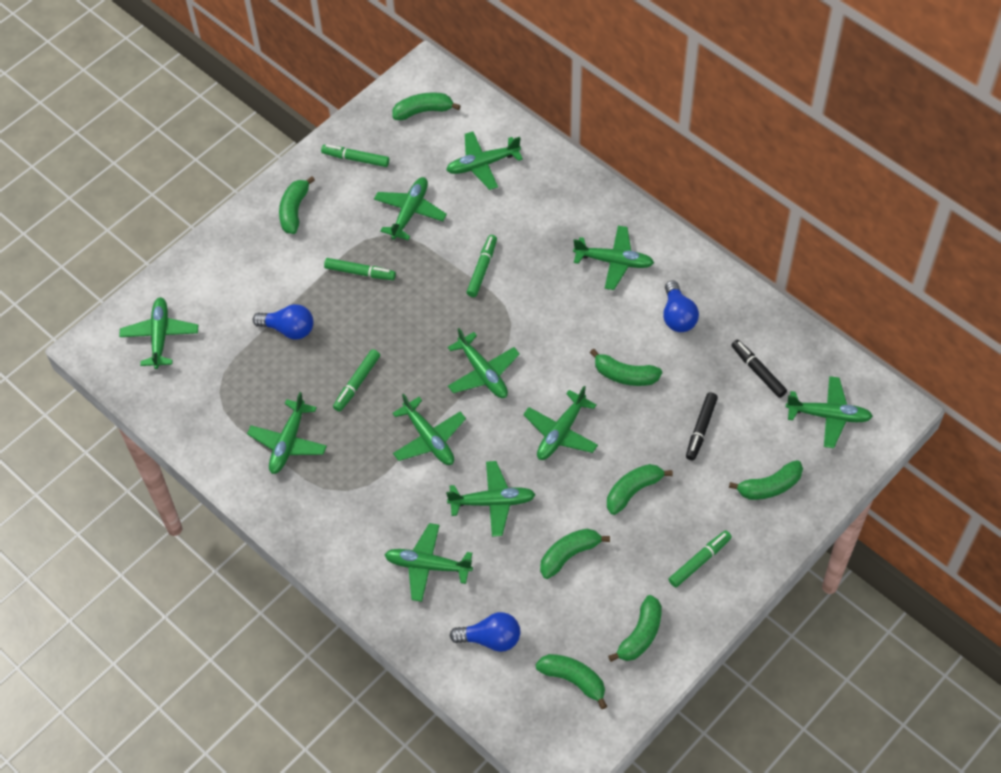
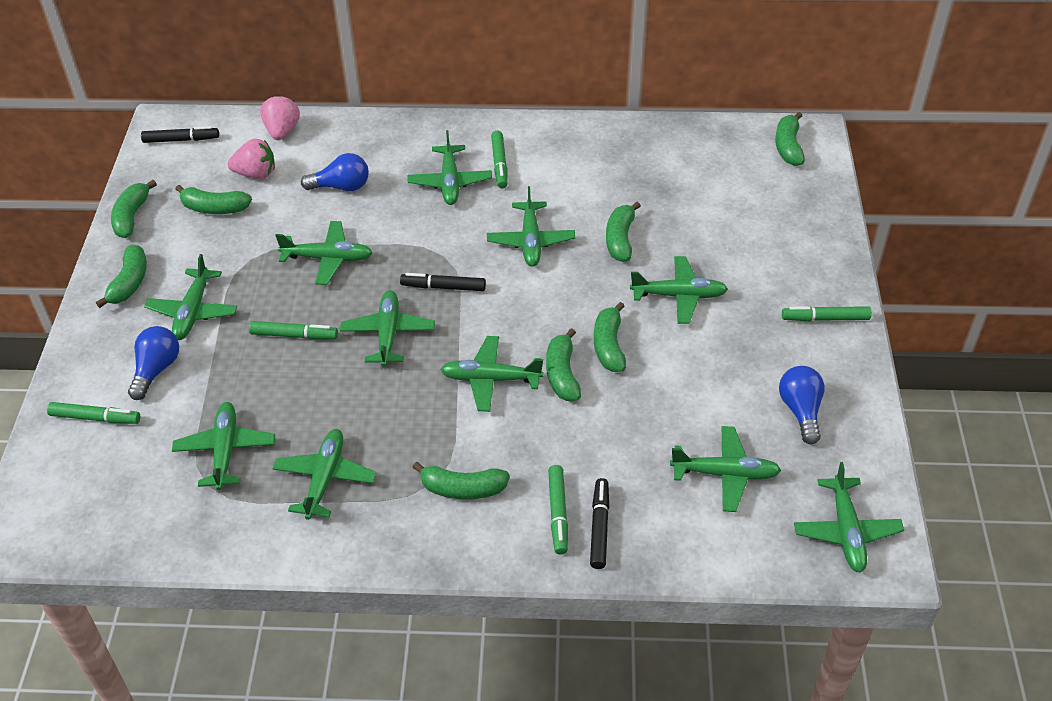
black marker: [686,392,718,461] [731,339,787,398] = 2 -> [141,126,219,143] [400,273,486,291] [590,478,609,569] = 3
pink strawberry: none = 0 -> [228,139,275,179] [260,95,300,140] = 2

